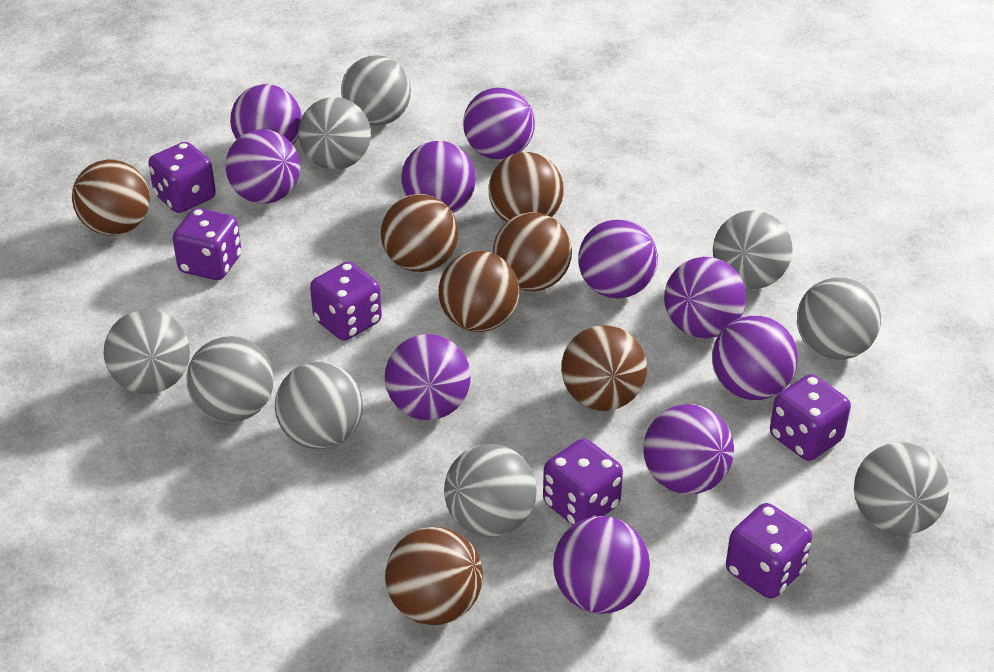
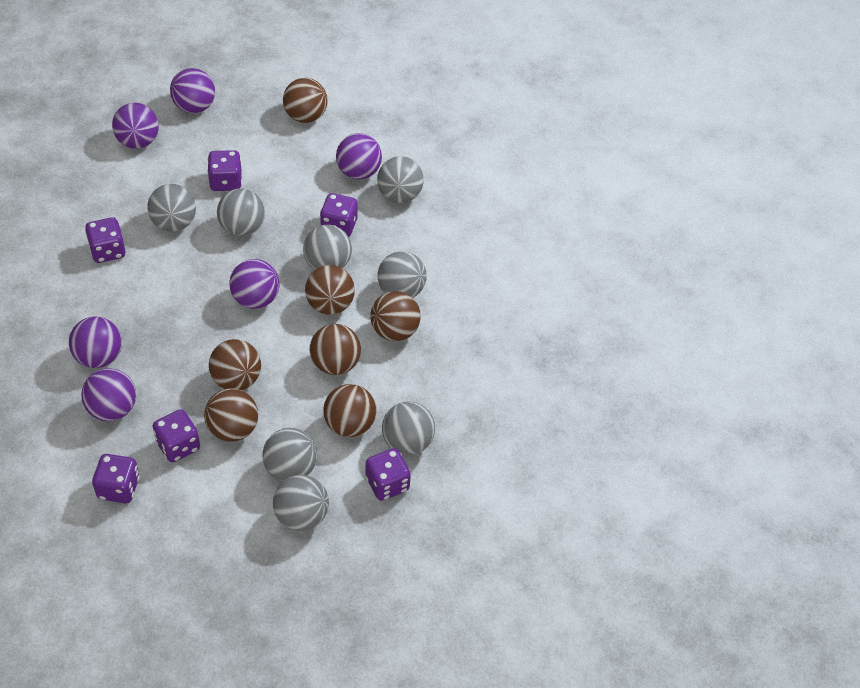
grey ball: [104,309,190,394] [186,336,274,422] [275,362,363,449] [298,97,371,170] [341,55,411,126] [444,444,537,537] [713,210,793,289] [797,277,881,360] [854,442,949,535] = 9 -> [147,184,196,232] [217,188,265,236] [262,428,317,481] [273,475,329,531] [303,225,352,270] [377,156,424,203] [378,251,427,298] [382,401,435,455] = 8
purple ball: [226,129,300,204] [230,84,302,144] [385,334,471,420] [401,141,476,213] [463,87,535,160] [553,516,650,614] [578,219,658,298] [643,404,734,494] [664,257,746,338] [712,315,798,400] = 10 -> [69,317,122,368] [81,368,136,421] [112,103,159,149] [170,68,215,113] [229,259,280,309] [336,133,382,180] = 6

